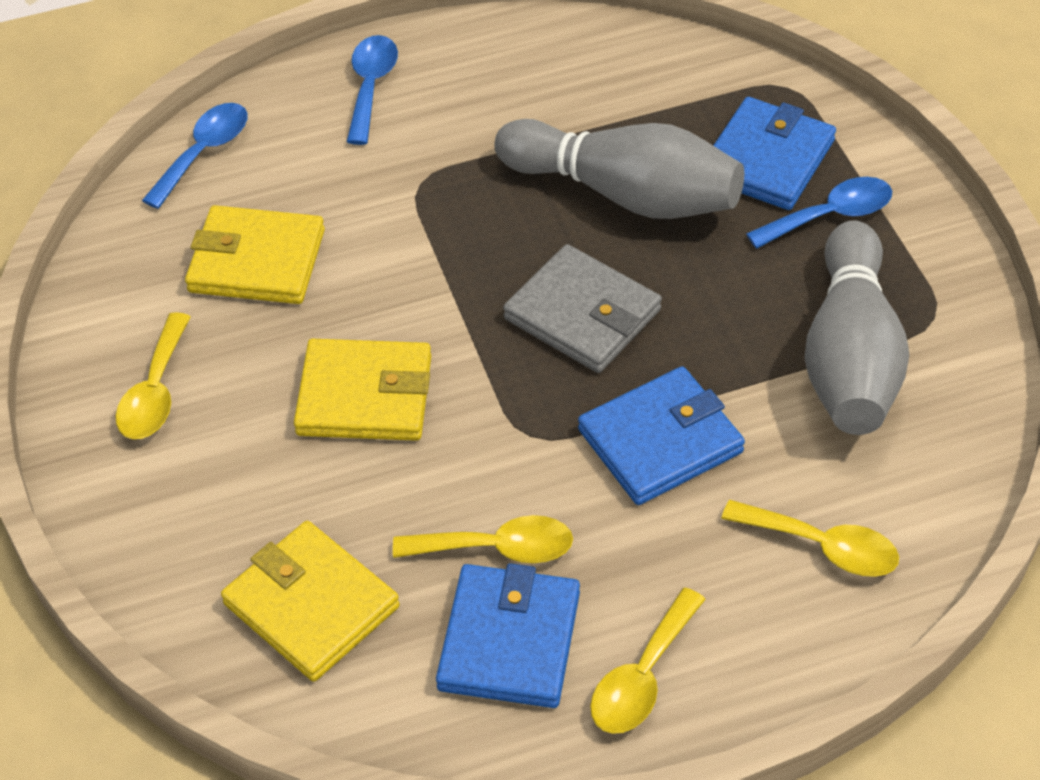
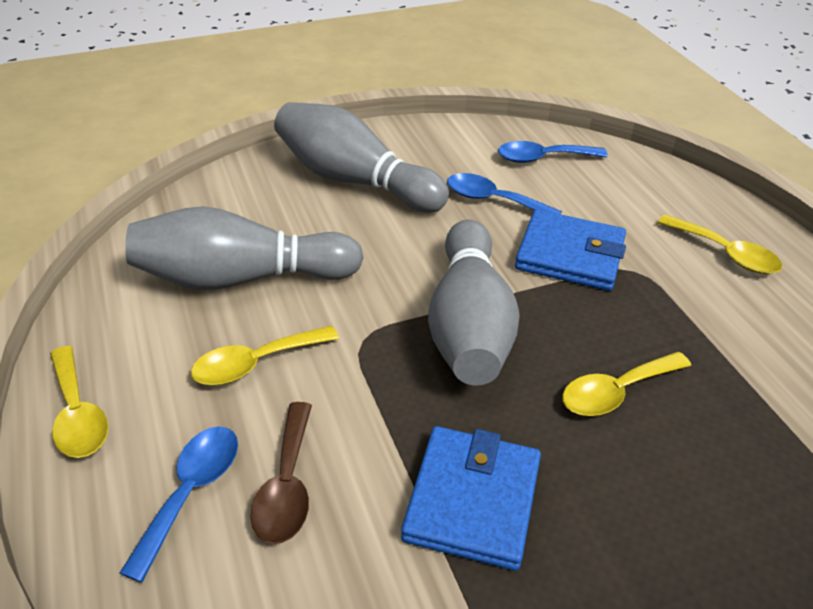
blue wallet: [436,563,580,708] [578,366,745,505] [713,97,836,210] = 3 -> [401,426,541,571] [515,210,626,291] = 2
brown spoon: none = 0 -> [250,402,312,544] = 1
grey bowling pin: [494,119,744,219] [804,220,910,435] = 2 -> [125,206,364,290] [274,102,449,213] [428,220,520,386] = 3
grey wallet: [503,244,662,373] = 1 -> none = 0
yellow wallet: [185,205,325,304] [221,521,400,682] [294,339,431,441] = 3 -> none = 0

